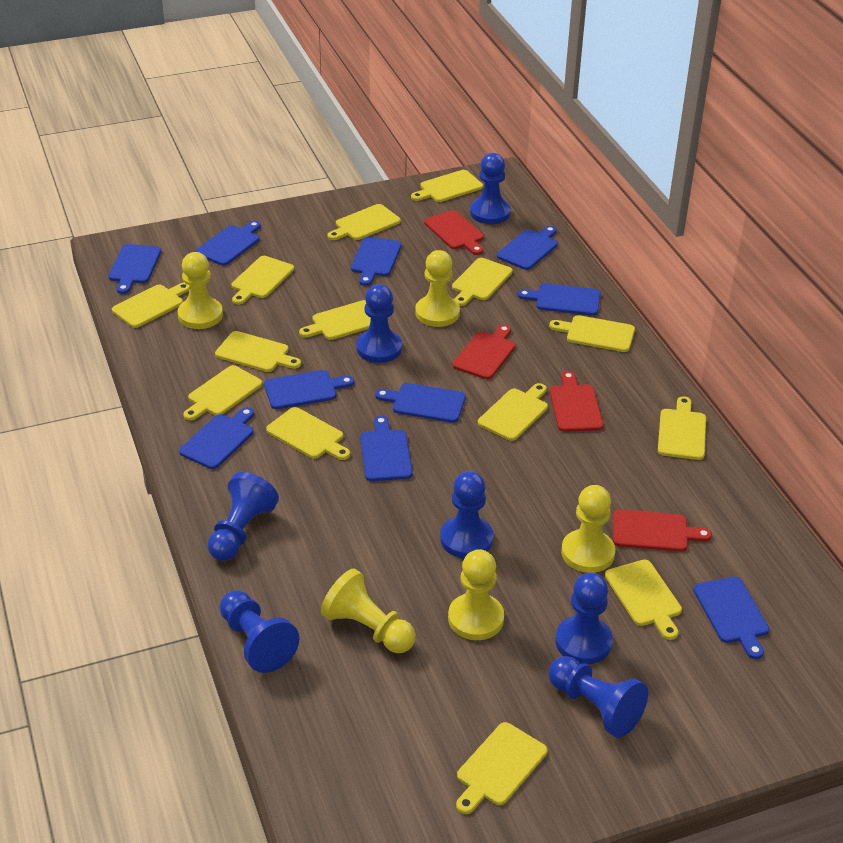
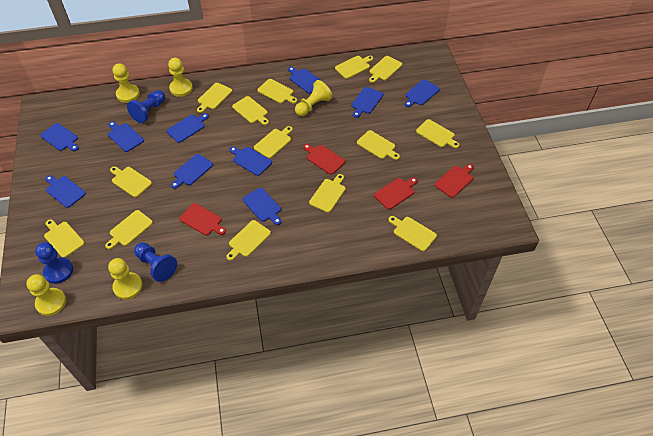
blue pawn: [207,472,279,561] [220,590,299,673] [356,284,402,363] [440,471,493,558] [470,153,511,224] [548,656,648,738] [555,572,613,664] = 7 -> [35,242,73,284] [127,90,165,123] [134,242,177,282] = 3

